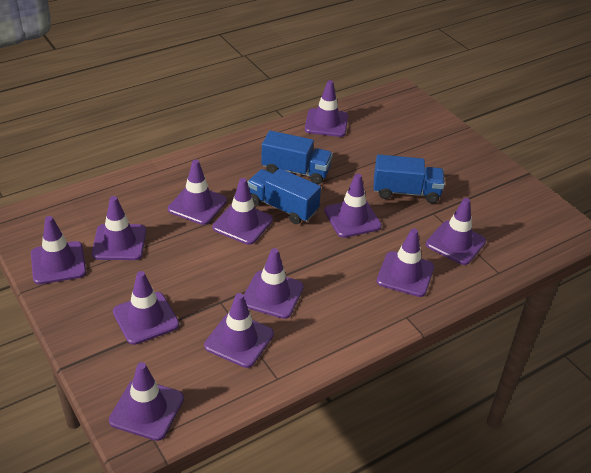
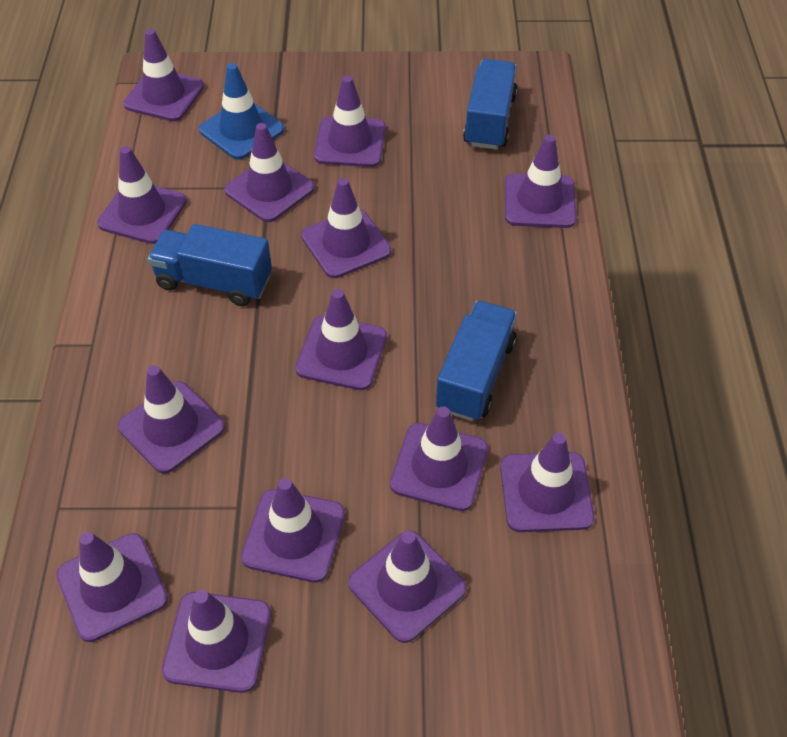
blue traffic cone: none = 0 -> [199,63,284,159] = 1
purple traffic cone: [31,216,86,284] [92,196,146,260] [109,362,184,441] [113,271,179,345] [168,160,227,225] [204,293,274,368] [213,178,273,245] [243,248,304,319] [305,80,348,137] [324,174,382,238] [377,228,434,297] [426,198,486,265] = 12 -> [57,532,168,642] [97,146,187,244] [118,365,225,474] [123,29,204,121] [162,590,271,693] [224,123,314,222] [241,478,345,583] [295,289,387,390] [301,178,391,278] [314,76,386,167] [348,531,466,643] [390,407,488,511] [500,433,594,532] [505,135,576,228] = 14

